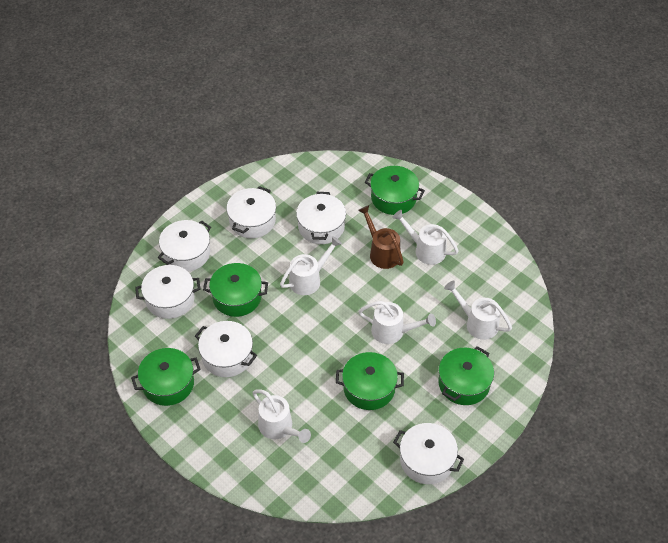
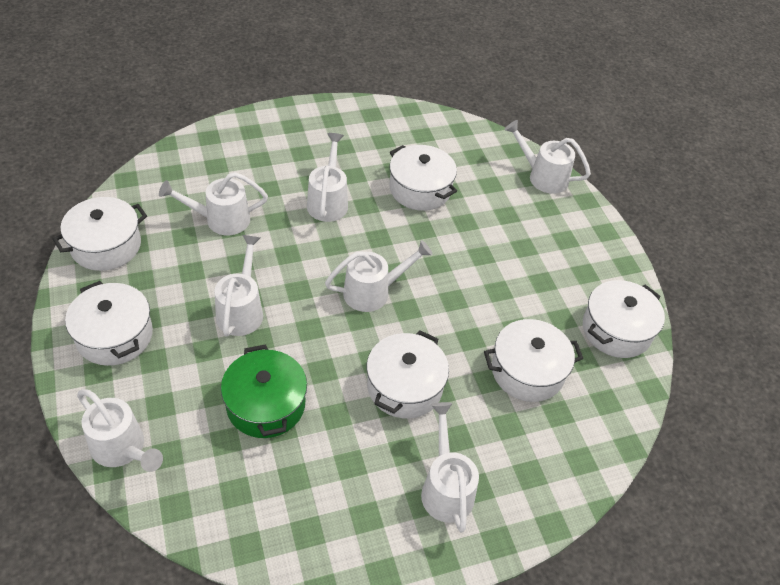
brown watering can: [358,205,404,269] = 1 -> none = 0
green pot: [131,348,201,406] [203,263,268,317] [336,352,404,410] [365,166,425,215] [438,346,494,405] = 5 -> [221,344,307,438] = 1
white watering can: [252,389,311,443] [280,236,342,295] [358,301,436,344] [392,210,459,265] [444,280,512,340] = 5 -> [77,389,163,472] [159,172,268,235] [214,235,263,336] [307,133,348,222] [325,240,433,312] [421,402,479,532] [504,120,591,194] = 7

